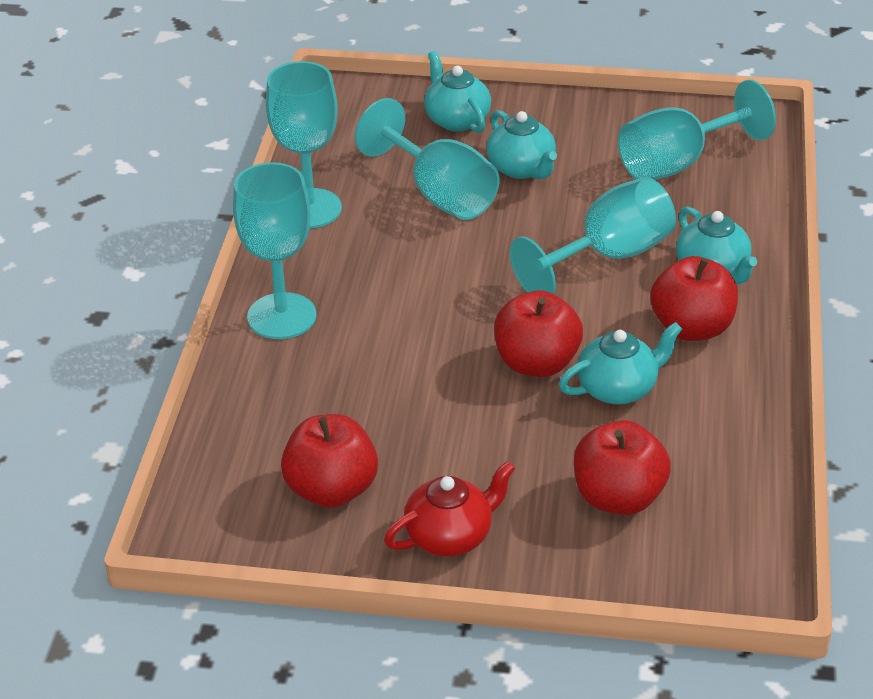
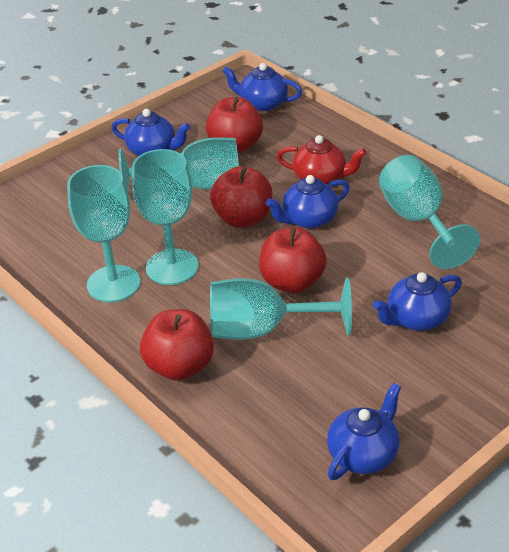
blue teapot: none = 0 -> [111,109,190,156] [223,63,302,111] [266,175,350,229] [327,383,401,480] [373,272,462,331] = 5
turquoise teapot: [424,51,491,133] [487,110,557,179] [559,322,682,404] [676,206,757,284] = 4 -> none = 0

